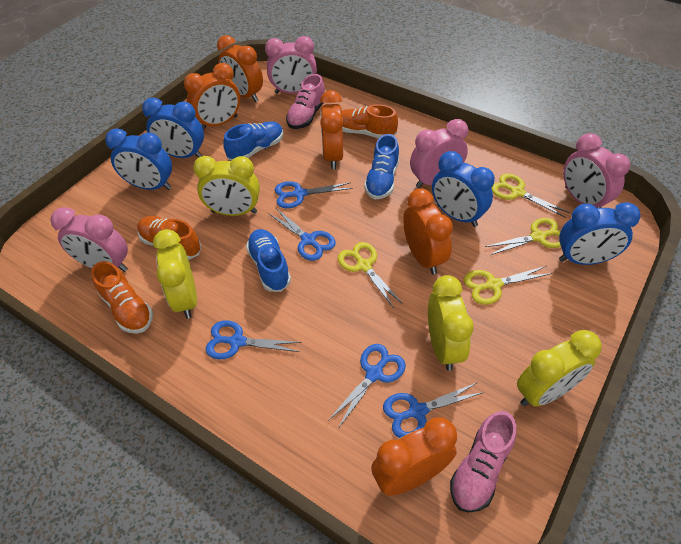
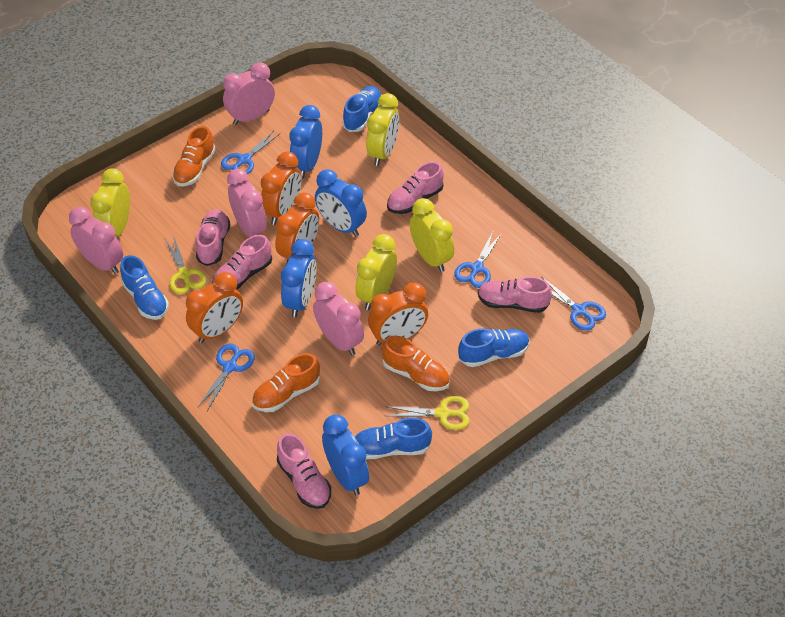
blue scissors: [205,320,302,359] [268,207,336,261] [275,181,353,208] [328,344,406,429] [383,382,484,438] = 5 -> [198,344,255,411] [221,130,281,174] [454,232,502,288] [542,277,606,331] = 4
blue shoe: [223,121,283,161] [246,229,291,292] [364,134,399,199] = 3 -> [120,255,169,320] [342,86,381,132] [355,418,432,459] [458,328,530,367] = 4
orange clock: [184,63,240,130] [217,35,263,102] [320,90,343,169] [371,418,457,496] [403,188,453,274] = 5 -> [186,272,243,343] [261,151,302,225] [275,192,319,265] [368,282,428,346] = 4
pink shoe: [286,74,325,129] [450,411,516,513] = 2 -> [196,209,231,266] [212,235,272,290] [277,433,331,509] [387,161,444,214] [478,276,552,313] = 5
yellow scissors: [338,242,403,308] [464,266,552,305] [485,218,561,255] [492,174,570,218] = 4 -> [164,235,207,294] [385,396,470,430] = 2

